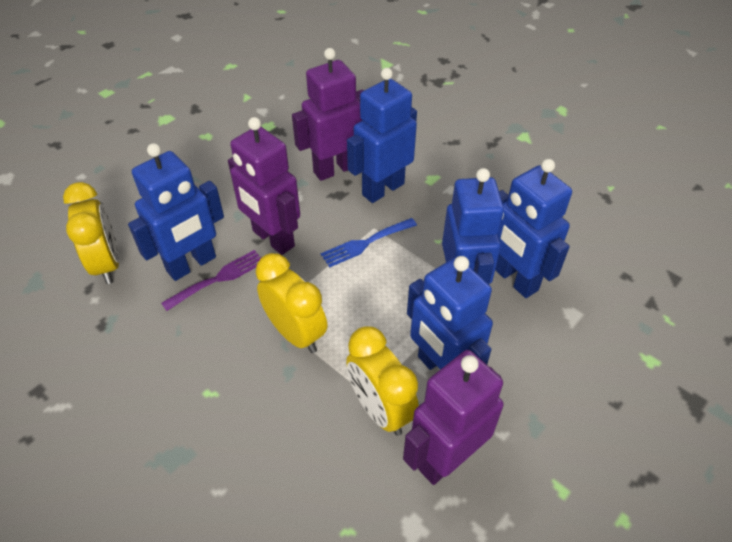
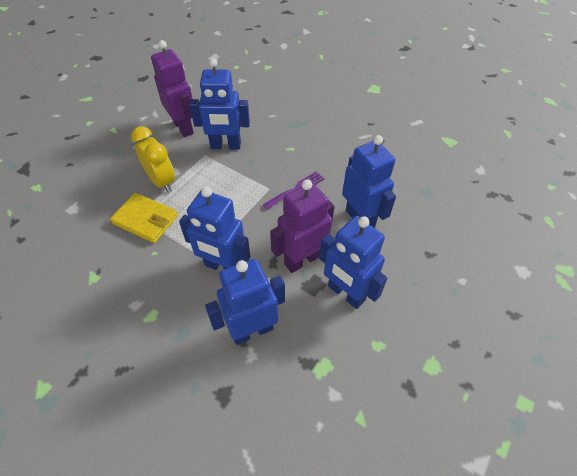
blue fork: [321,218,417,267] = 1 -> none = 0
purple robot: [228,117,300,255] [292,48,364,181] [403,350,504,485] = 3 -> [151,40,194,137] [270,180,334,273] = 2
yellow clock: [63,182,120,284] [256,253,327,353] [346,326,419,436] = 3 -> [131,126,175,193] = 1
yellow wallet: none = 0 -> [110,193,178,243] = 1

